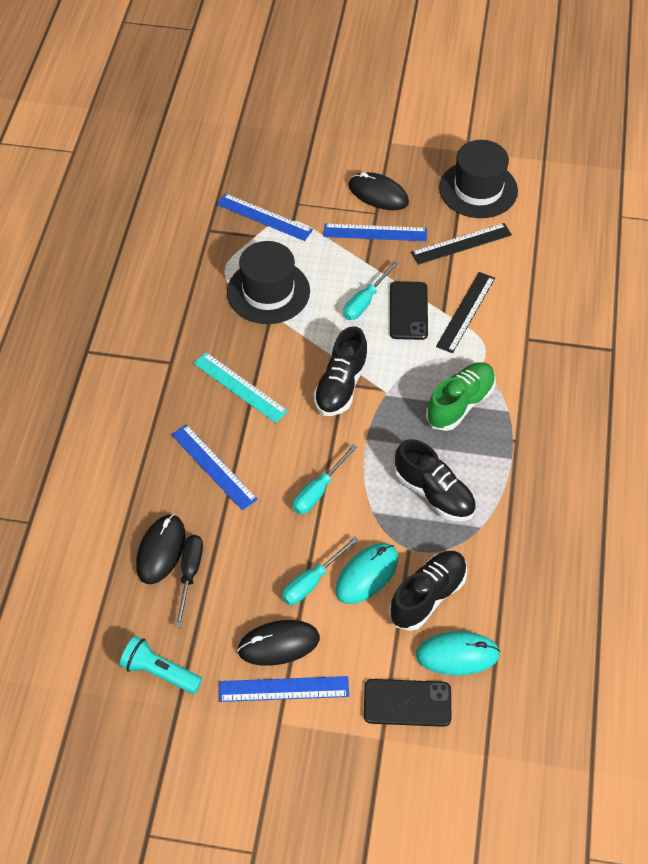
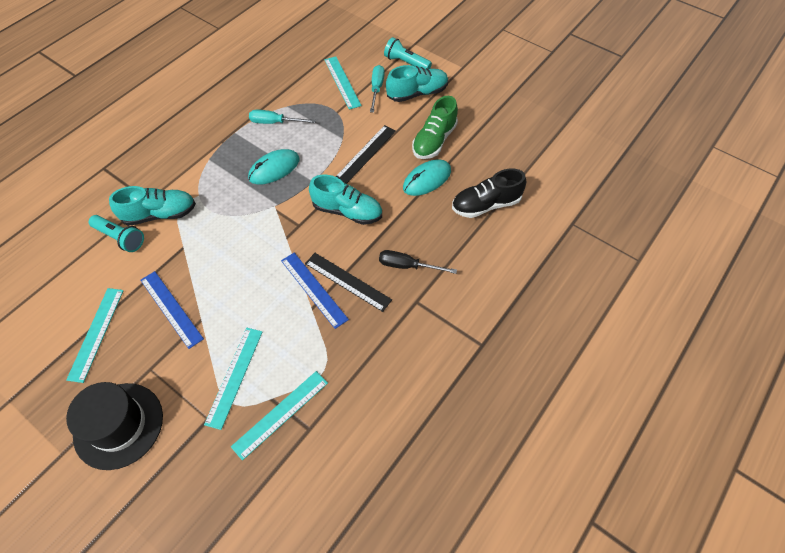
black hat: [227,241,310,324] [439,140,518,218] = 2 -> [66,382,163,470] = 1
black mouse: [136,514,186,584] [237,620,320,666] [348,172,409,210] = 3 -> none = 0
black phone: [364,679,451,727] [390,281,428,340] = 2 -> none = 0
black shoe: [313,326,369,416] [389,551,467,631] [394,439,476,521] = 3 -> [452,169,526,218] = 1
blue ruler: [171,424,258,511] [217,193,313,241] [219,676,349,702] [323,224,427,241] = 4 -> [140,271,204,349] [281,253,349,329] = 2
turquoise flashlight: [120,636,202,694] = 1 -> [89,215,144,252] [384,37,432,69] = 2
turquoise ruler: [193,352,288,423] = 1 -> [66,288,124,383] [204,328,262,430] [231,371,328,461] [324,56,362,109] = 4
turquoise screwdriver: [282,536,359,605] [293,444,358,514] [343,261,399,320] = 3 -> [249,110,316,124] [370,65,385,113] = 2
turquoise shoe: none = 0 -> [109,186,196,226] [309,175,382,225] [386,65,448,102] = 3

